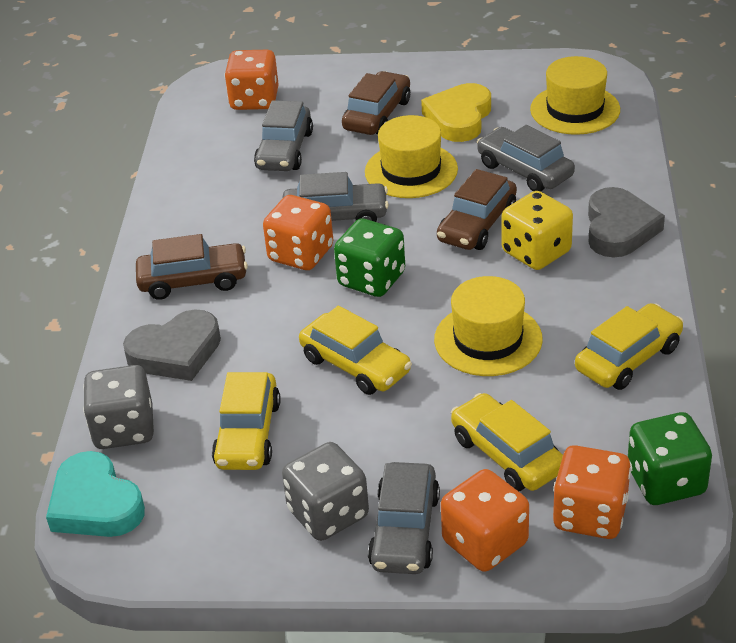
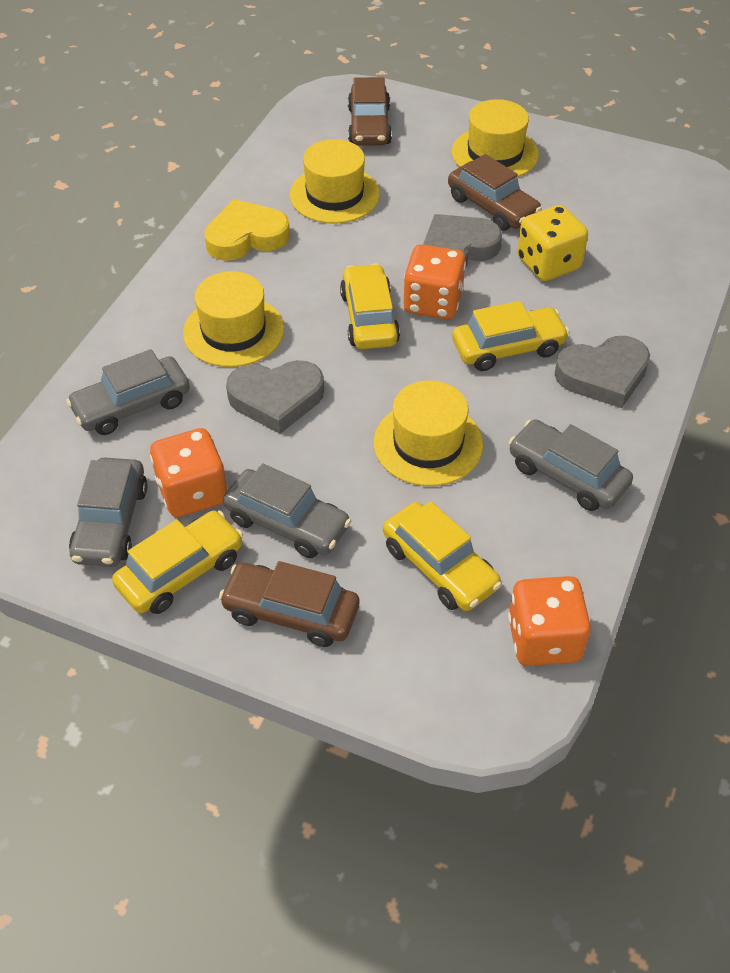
green dice: [334,218,405,297] [628,412,712,505] = 2 -> none = 0
grey dice: [83,365,154,449] [282,442,369,541] = 2 -> none = 0
grey heart: [123,309,221,381] [588,187,665,258] = 2 -> [226,360,324,434] [423,214,502,268] [555,336,650,408] = 3
orange dice: [224,49,279,110] [263,195,333,270] [441,469,529,572] [553,445,631,539] = 4 -> [150,428,228,517] [404,244,466,319] [508,576,591,666] = 3
turquoise heart: [46,451,145,537] = 1 -> none = 0
yellow hat: [365,115,458,198] [434,276,543,376] [530,56,620,135] = 3 -> [183,271,284,367] [290,139,380,224] [374,380,483,486] [452,99,539,177] = 4

